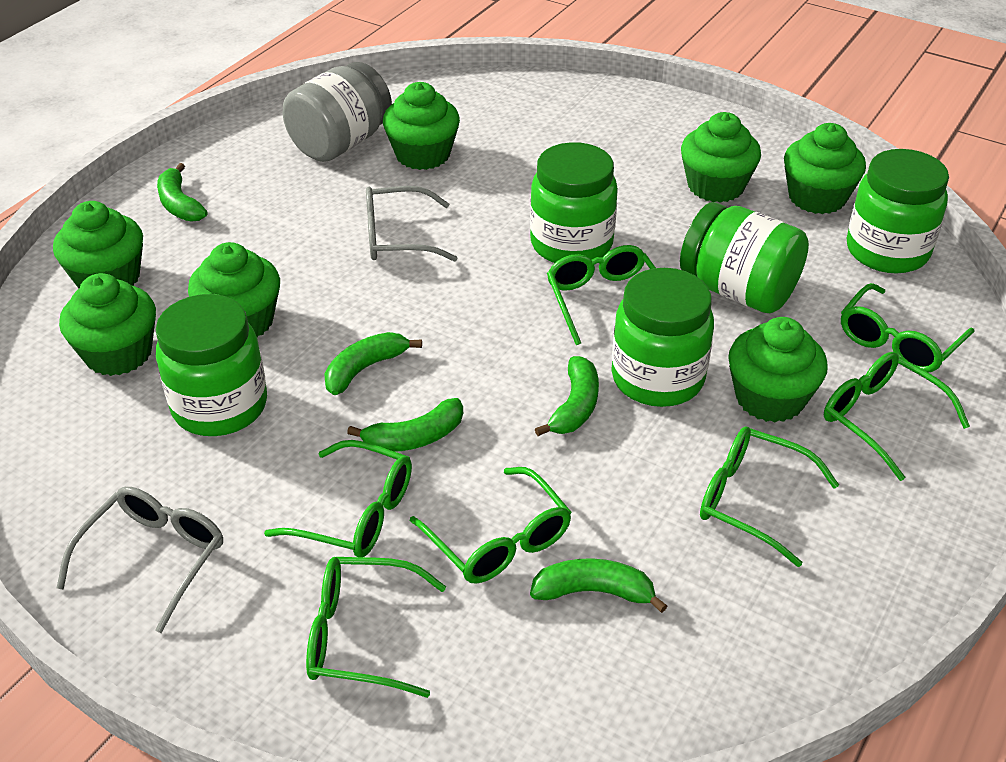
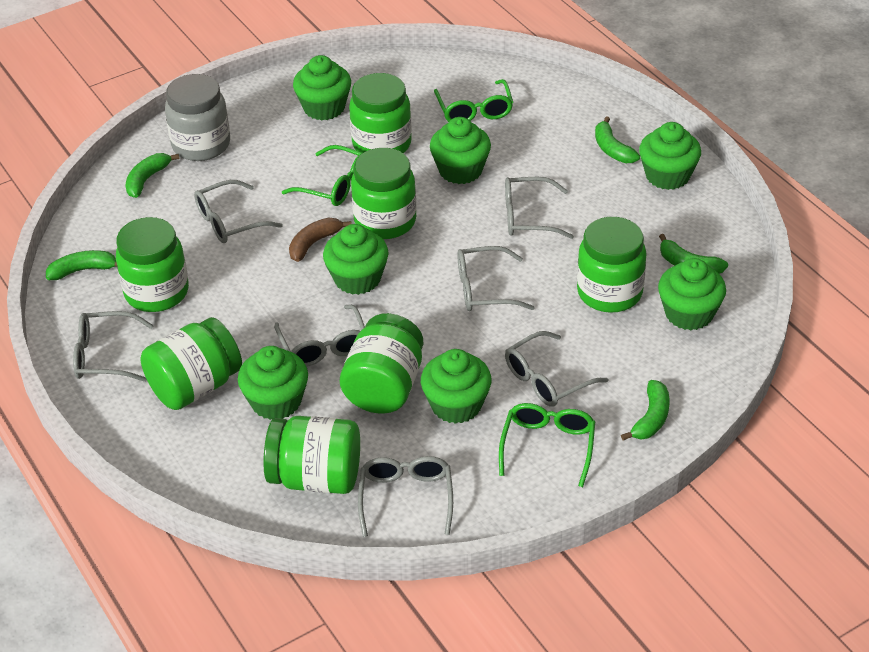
brown banana: none = 0 -> [289,218,352,262] = 1
green glasses: [264,440,412,557] [306,557,446,698] [410,467,572,584] [547,245,656,345] [700,427,839,567] [824,352,970,481] [841,283,975,373] = 7 -> [282,145,362,206] [434,79,513,122] [499,403,595,487] = 3
green jar: [156,294,267,436] [530,142,618,263] [611,268,714,407] [680,202,809,313] [847,149,949,274] = 5 -> [116,217,189,312] [140,317,242,410] [263,416,360,494] [340,313,424,413] [349,73,412,153] [351,148,417,239] [577,217,647,313] = 7
grey glasses: [57,487,223,633] [366,186,457,262] = 2 -> [73,311,154,382] [194,180,283,243] [274,305,365,367] [358,456,453,537] [457,246,535,311] [505,177,574,239] [505,331,608,407] = 7

